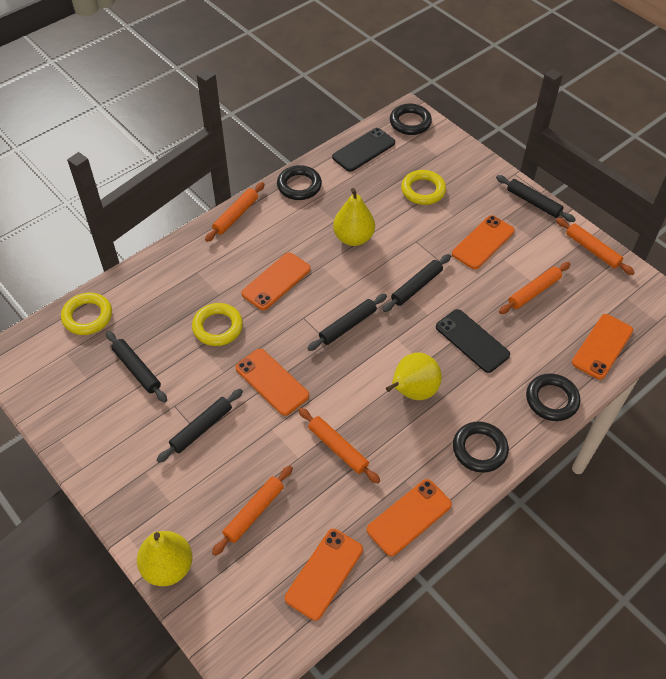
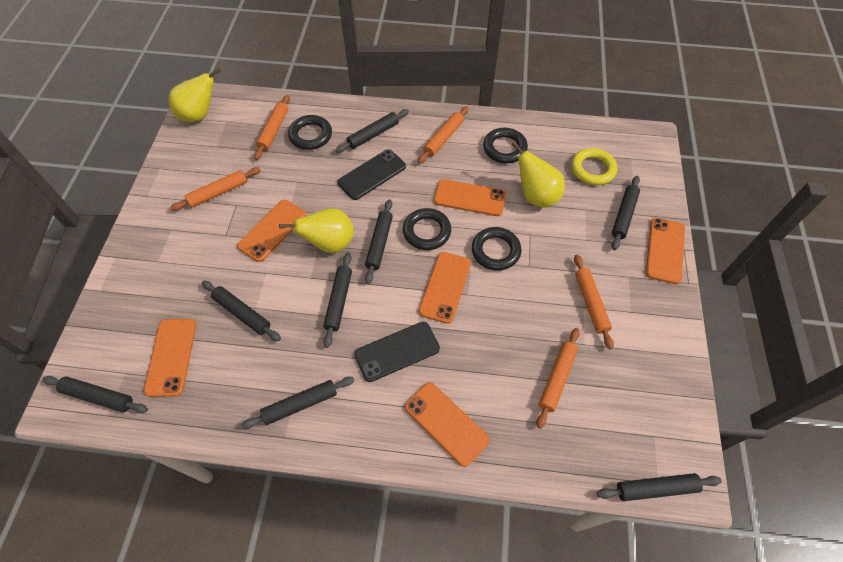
black rolling pin: [106,331,167,403] [157,389,243,463] [308,294,387,351] [382,254,451,312] [496,175,576,222] = 5 -> [42,376,148,413] [202,281,281,341] [241,377,355,429] [323,252,352,348] [335,109,409,153] [365,199,393,284] [597,473,722,501] [612,176,640,250] = 8
yellow ring: [61,293,112,335] [192,303,243,346] [401,170,446,205] = 3 -> [571,148,617,185] = 1

